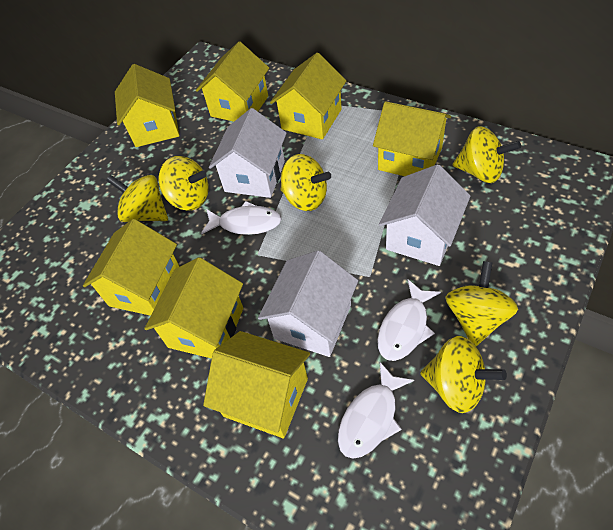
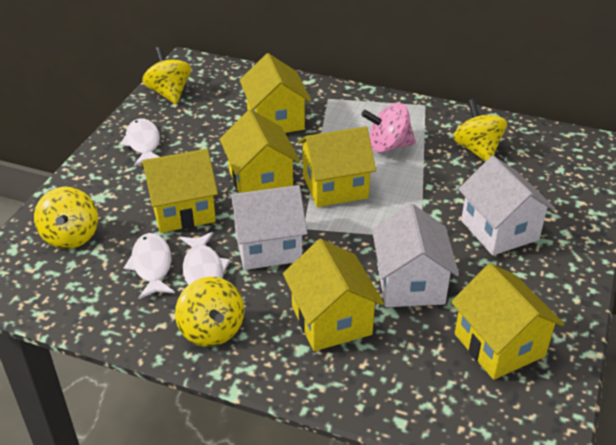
pink spinning top: none = 0 -> [361,103,416,153] = 1
yellow house: [83,219,180,316] [115,64,179,147] [144,257,243,359] [196,42,269,122] [203,331,310,438] [270,53,346,139] [373,101,451,176] = 7 -> [141,149,218,233] [220,109,300,193] [240,53,311,133] [283,239,384,351] [298,126,376,207] [451,263,564,380] = 6
yellow spinning top: [106,175,168,222] [159,156,209,211] [281,154,331,211] [420,336,507,413] [445,261,518,346] [453,126,521,183] = 6 -> [34,187,98,249] [142,47,191,104] [175,277,244,347] [453,99,507,162] = 4

